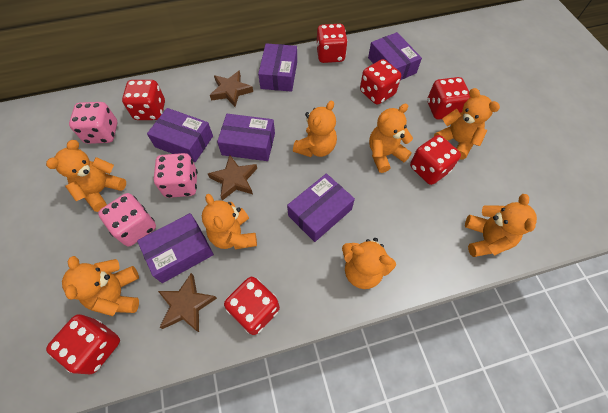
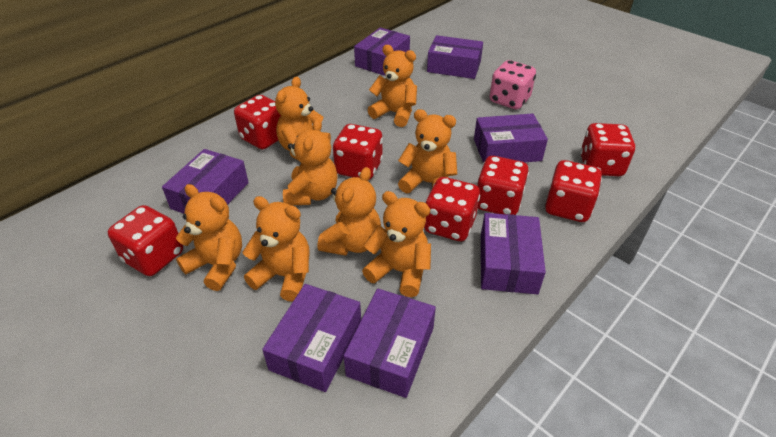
brown star: [158,273,217,332] [208,155,257,201] [210,71,253,107] = 3 -> none = 0
pink dice: [69,102,118,144] [98,193,156,246] [154,153,198,198] = 3 -> [489,60,536,109] = 1
purple box: [137,213,214,283] [147,108,213,162] [217,114,275,161] [258,43,297,92] [287,173,355,242] [368,32,422,80] = 6 -> [162,149,249,214] [262,284,361,392] [344,289,436,398] [354,27,410,76] [427,35,483,79] [474,114,548,163] [481,213,546,294] = 7

